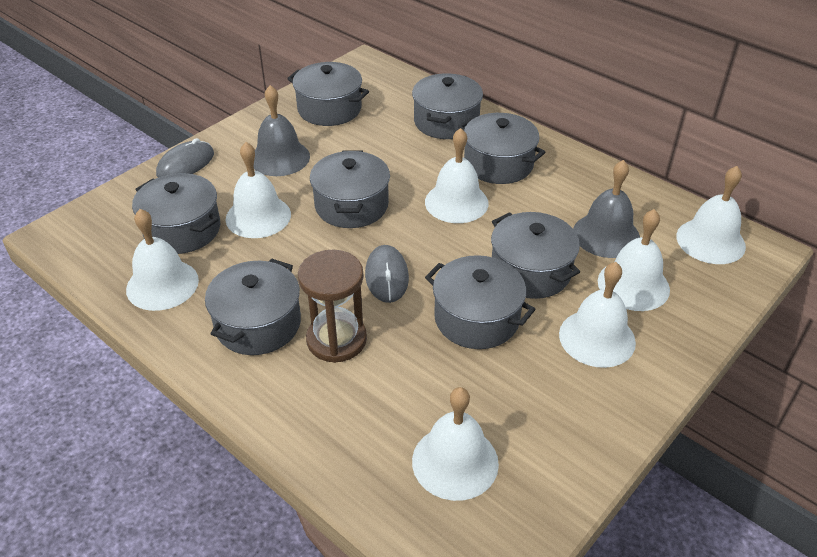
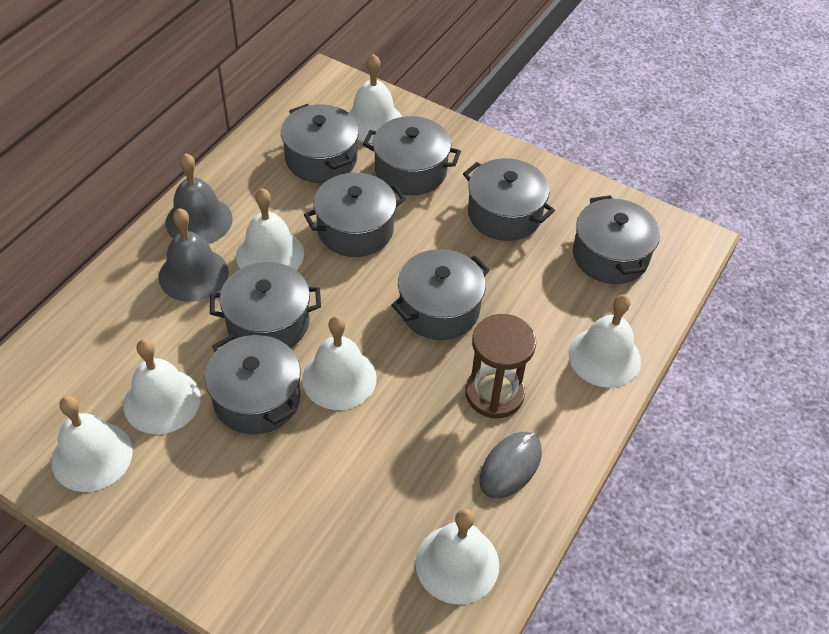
grey mouse: [156,138,214,178] [365,245,409,303] = 2 -> [479,432,542,498] = 1

